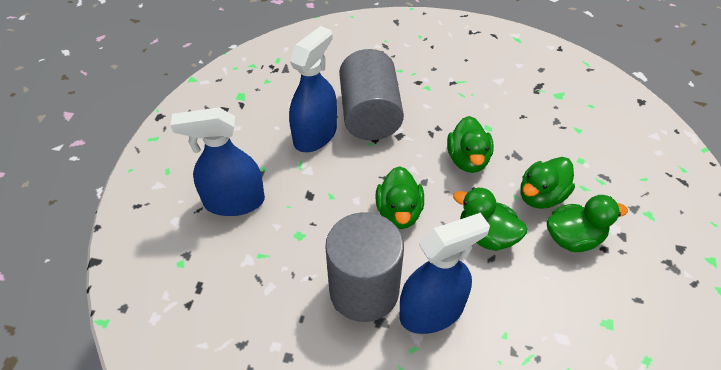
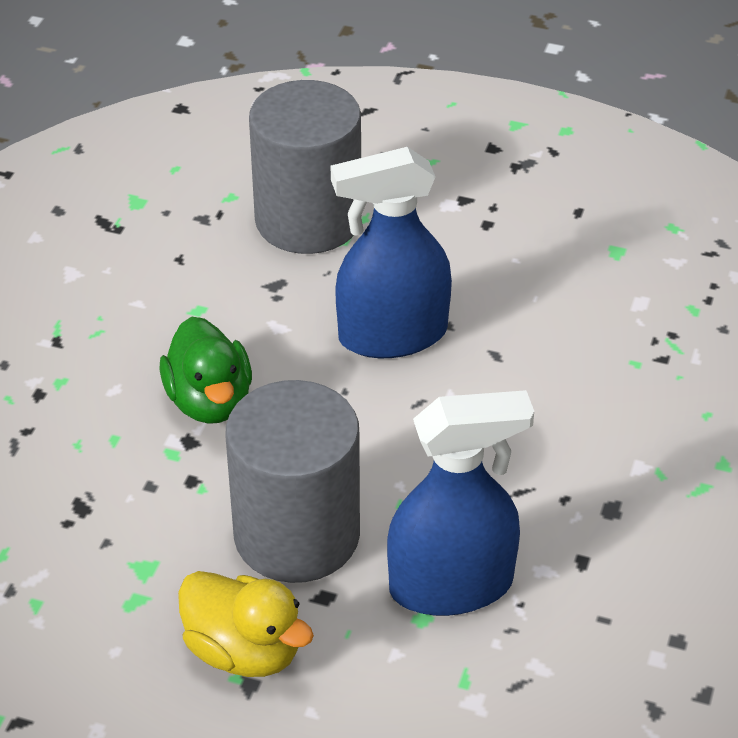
blue spray bottle: [171,107,265,216] [289,26,337,152] [399,213,490,334] = 3 -> [331,147,452,358] [387,390,534,616] = 2
green duck: [375,166,424,229] [447,116,494,173] [453,187,527,251] [520,157,575,209] [547,195,628,252] = 5 -> [159,317,252,424] = 1
yellow duck: none = 0 -> [178,571,314,677] = 1

